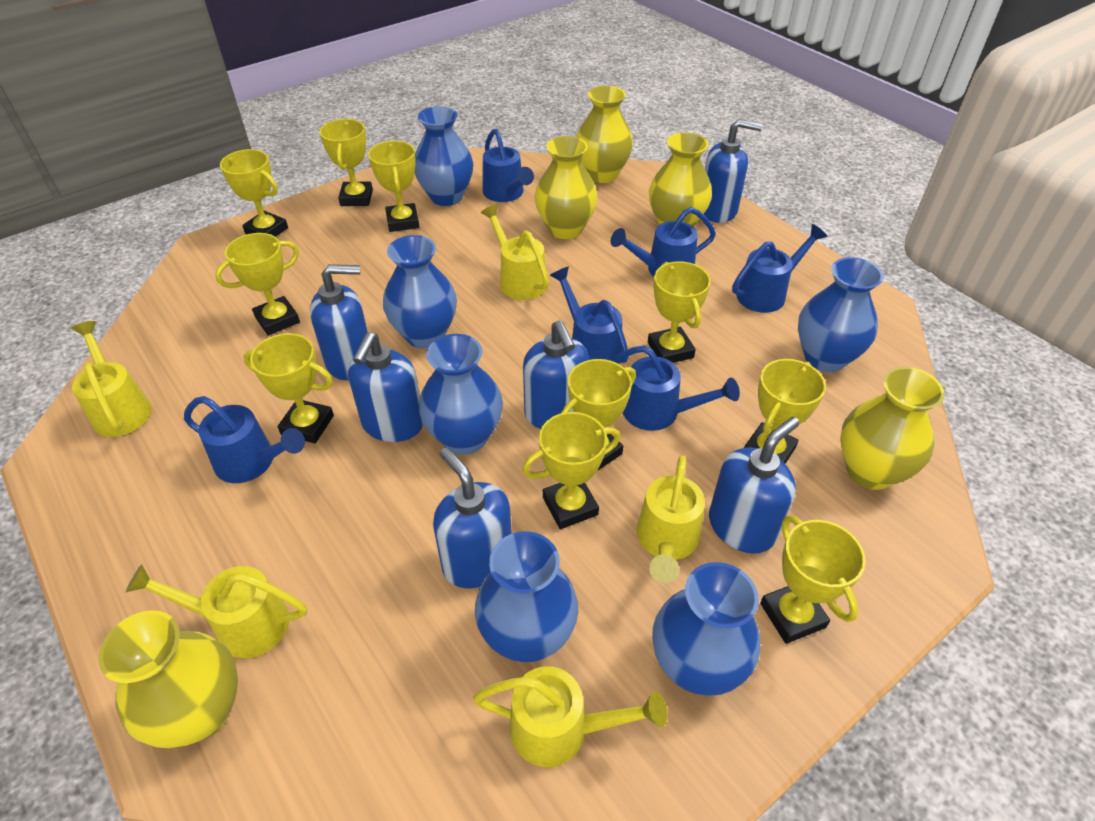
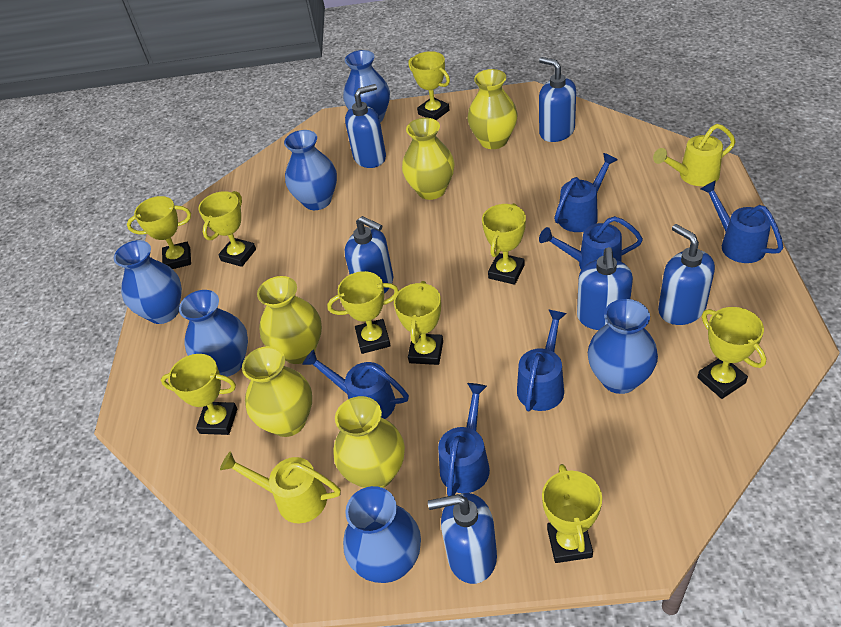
yellow trophy: [215,233,300,336] [220,149,288,237] [243,333,334,443] [319,119,373,206] [368,141,419,232] [522,412,621,529] [560,359,636,471] [648,261,711,363] [744,359,826,464] [760,515,866,644] = 10 -> [127,196,191,269] [161,354,237,435] [198,191,256,267] [327,271,399,354] [394,281,443,365] [408,51,450,120] [482,203,526,285] [542,464,602,563] [697,307,766,399] = 9
yellow watering can: [71,321,151,437] [126,564,307,658] [473,666,668,767] [481,204,549,300] [637,455,705,583] = 5 -> [220,451,341,524] [653,124,736,186] = 2

